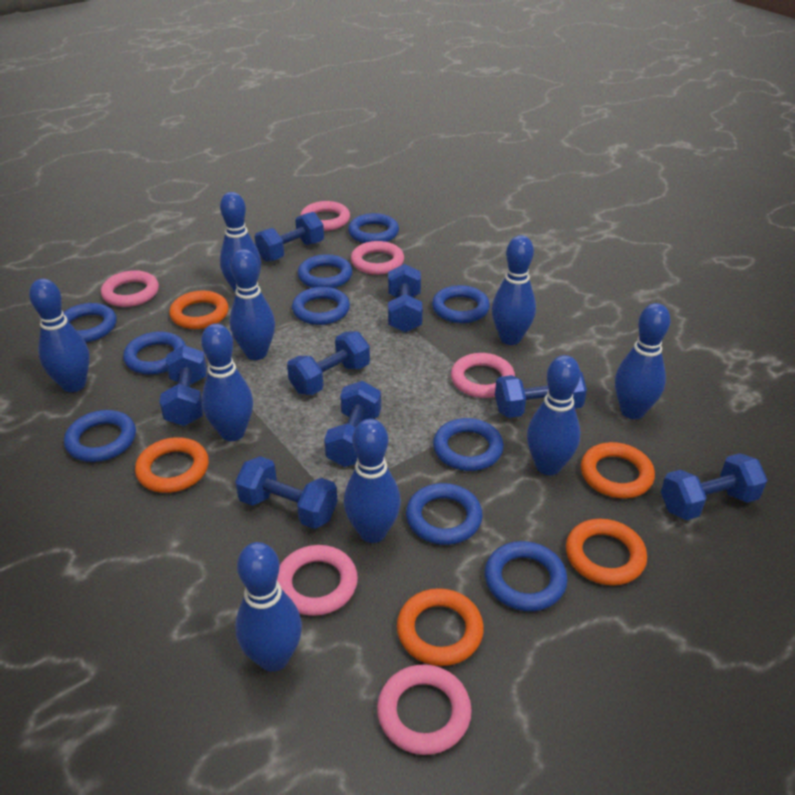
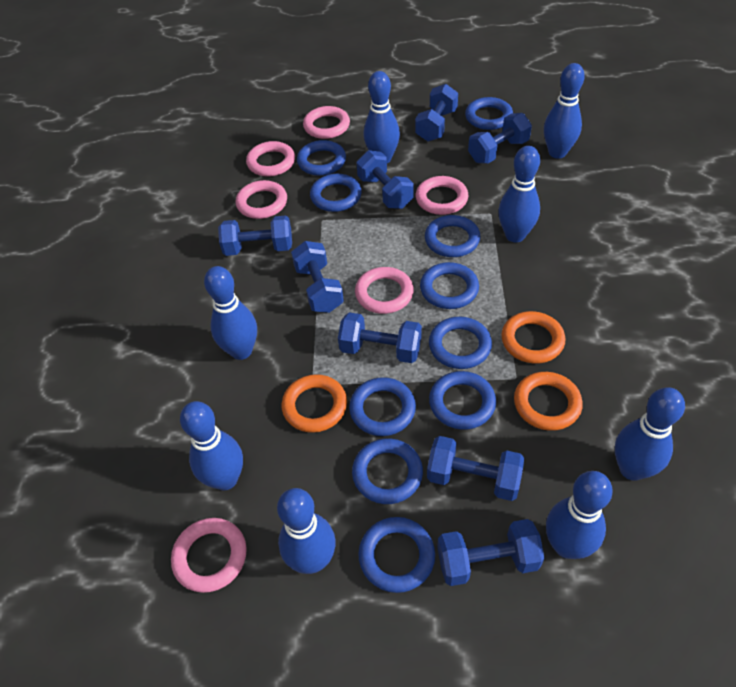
blue bowling pin: [29,279,90,392] [201,323,253,441] [220,192,261,292] [229,249,275,360] [235,542,302,672] [344,419,401,543] [492,235,536,345] [527,355,580,475] [615,303,671,419] = 9 -> [180,401,243,490] [204,266,257,360] [277,488,336,574] [363,71,400,163] [498,146,540,243] [544,63,585,159] [546,471,613,559] [615,387,685,481] = 8
orange ring: [135,437,209,493] [169,291,229,329] [397,588,484,666] [566,519,647,586] [581,442,655,498] = 5 -> [281,374,347,433] [501,311,565,364] [514,372,583,431] = 3

